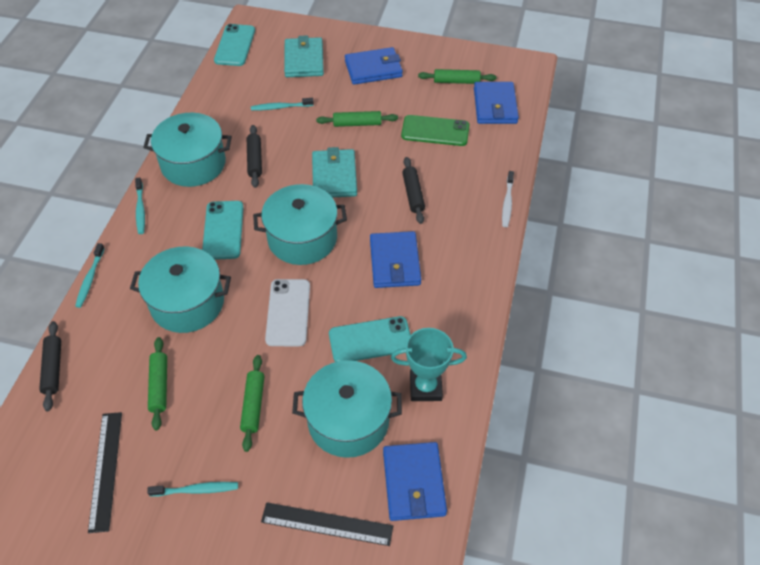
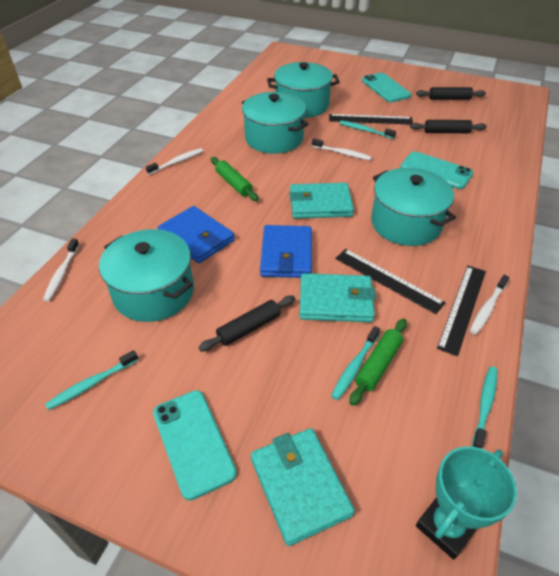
black ruler: [88,412,122,533] [261,502,393,546] = 2 -> [329,114,413,125] [335,249,446,314] [437,266,486,356] = 3
blue wallet: [345,47,403,85] [370,231,421,288] [383,442,447,521] [474,82,519,124] = 4 -> [158,206,235,263] [260,225,312,278] = 2
green phone: [401,115,469,146] = 1 -> none = 0
green rolling pin: [148,337,167,430] [240,355,265,452] [316,111,398,127] [418,69,496,84] = 4 -> [211,157,259,201] [350,318,407,406] = 2
turquoise wallet: [284,35,324,77] [312,147,357,198] = 2 -> [251,428,355,546] [289,183,354,219] [300,273,376,322] = 3
white phone: [265,279,310,346] = 1 -> none = 0
white toothbrush: [502,171,514,227] = 1 -> [43,239,79,301] [146,148,203,175] [312,139,372,160] [470,275,509,335] = 4

